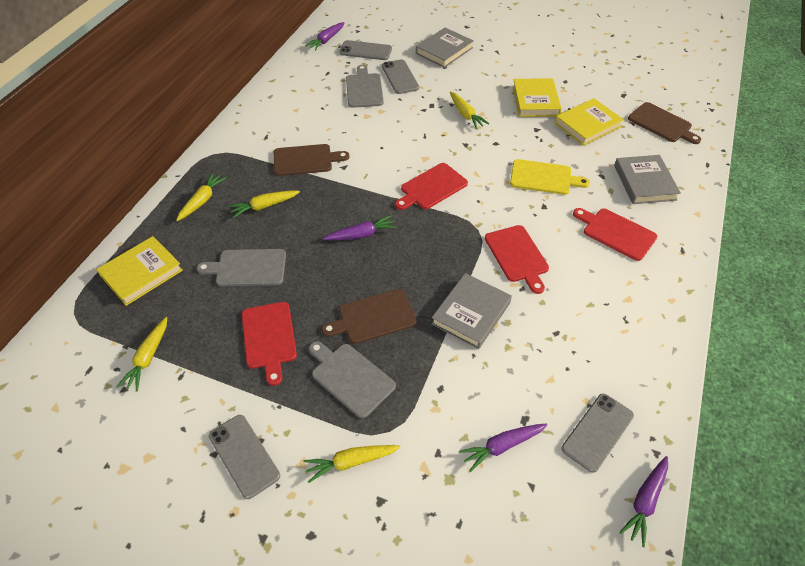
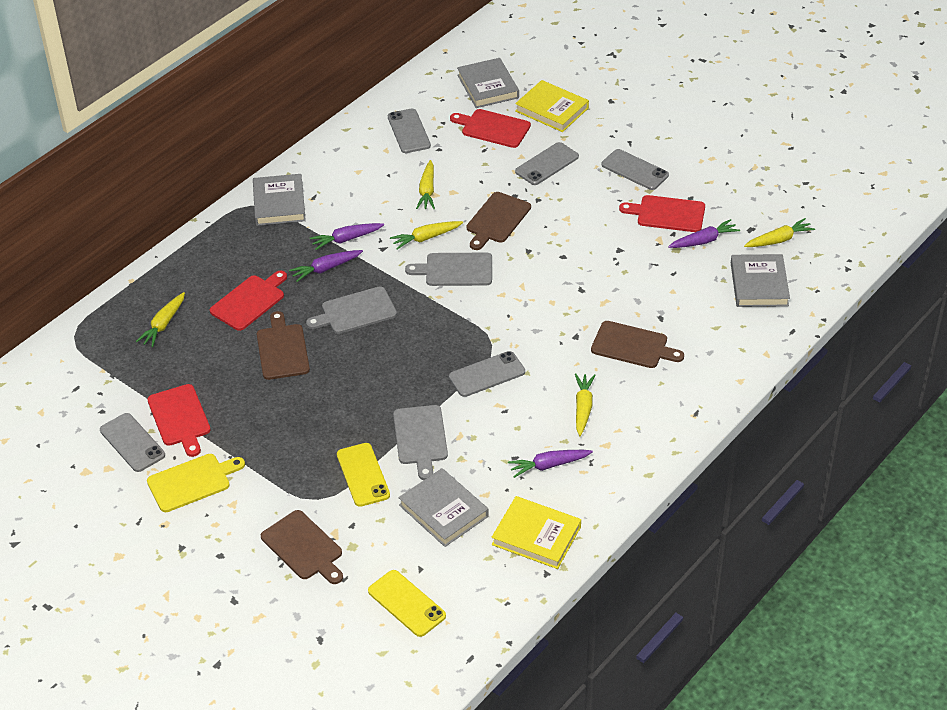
brown cutting board: [274,144,349,176] [322,289,417,344] [628,102,701,144] = 3 -> [257,311,310,380] [261,510,343,584] [467,192,531,250] [591,321,684,368] = 4
grey book: [416,28,474,68] [431,273,512,349] [614,155,681,204] = 3 -> [253,174,306,226] [399,468,489,547] [457,58,519,108] [731,254,790,307] = 4
grey phone: [209,415,280,499] [339,40,392,60] [382,59,419,94] [562,394,634,473] = 4 -> [100,413,165,472] [388,109,431,153] [449,351,525,397] [515,142,579,185] [602,149,669,190] = 5
yellow book: [96,236,183,306] [512,78,562,117] [555,98,624,146] = 3 -> [491,496,581,569] [515,80,589,132] = 2
yellow phone: none = 0 -> [337,443,390,507] [368,570,446,637] = 2

